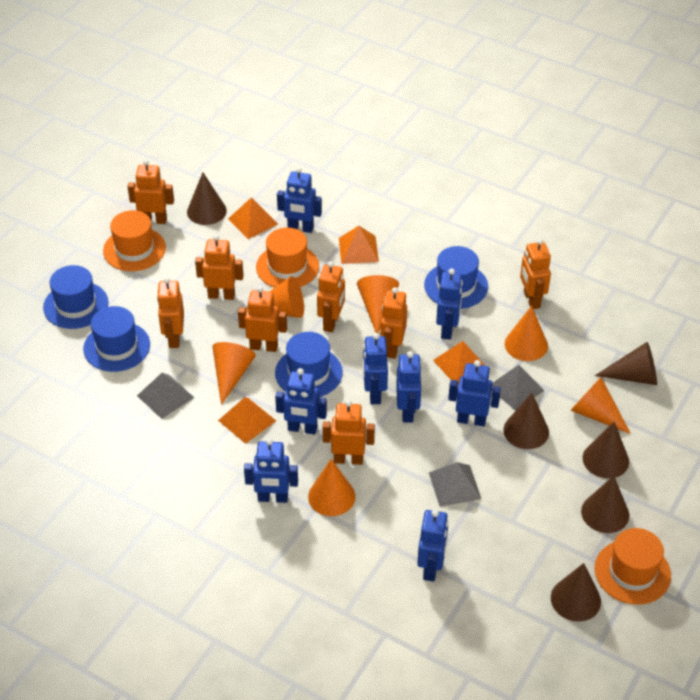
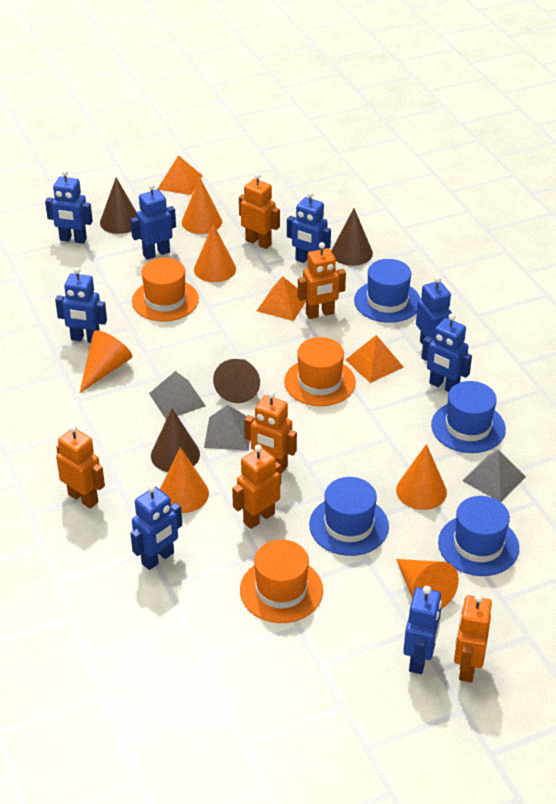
brown cone: [187,172,227,225] [503,393,549,449] [551,563,601,622] [581,476,629,533] [583,422,629,478] [595,342,657,385] = 6 -> [100,177,137,234] [151,408,200,472] [213,359,260,403] [331,208,373,266] = 4
orange pyramid: [218,397,276,444] [228,197,278,239] [339,226,379,264] [433,341,485,385] = 4 -> [158,155,203,195] [257,276,306,321] [346,335,404,383] = 3
orange robot: [127,159,174,224] [157,277,184,348] [195,234,244,300] [238,286,287,352] [317,261,345,332] [322,400,375,465] [380,287,407,359] [520,239,551,309] = 8 -> [56,425,105,509] [232,445,281,529] [239,173,280,249] [244,391,297,473] [298,242,346,319] [454,594,492,682] = 6

